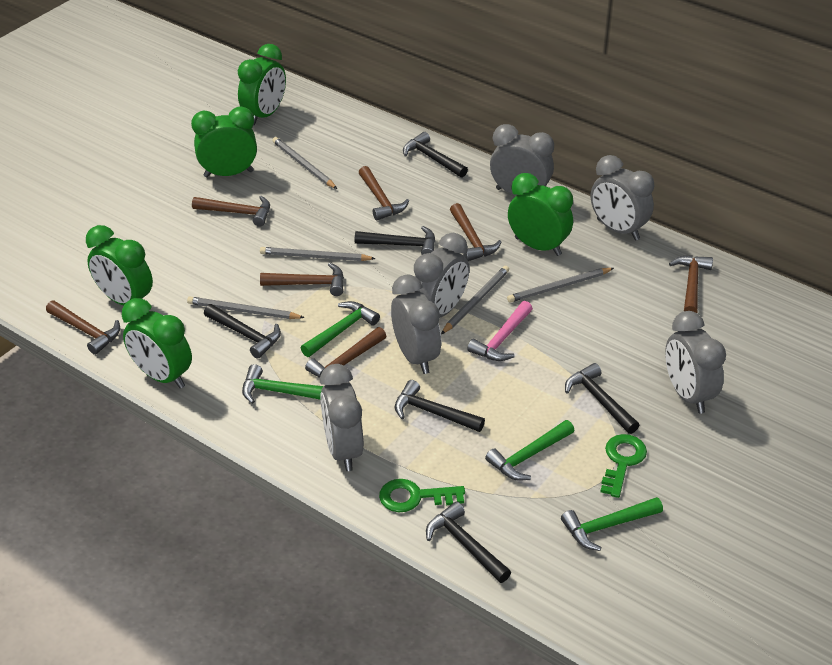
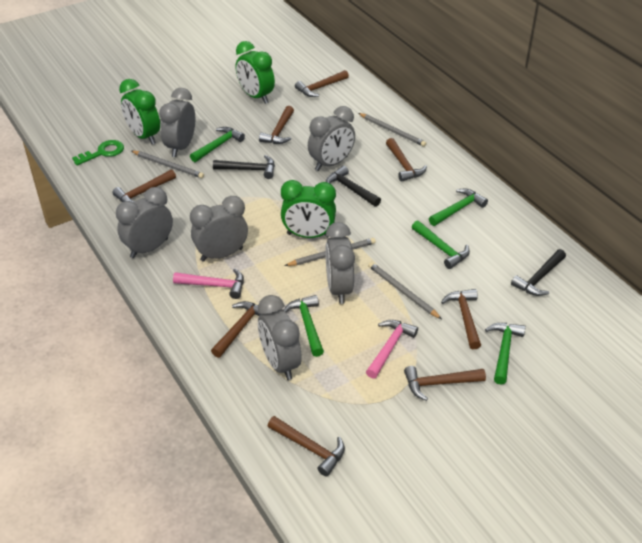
black hammer: [204,304,281,359] [355,226,435,255] [395,380,485,432] [403,132,468,178] [426,501,511,583] [565,363,639,434] = 6 -> [213,155,275,179] [326,166,381,207] [511,249,566,296] = 3
brown hammer: [46,301,120,355] [192,196,270,227] [260,263,344,296] [305,327,386,378] [358,166,409,221] [450,203,501,261] [669,255,713,313] = 7 -> [113,170,176,202] [211,301,261,358] [259,106,294,144] [268,416,345,476] [295,70,349,97] [386,138,427,182] [404,366,486,401] [441,289,481,349] = 8
green clock: [86,225,153,305] [122,298,192,389] [191,107,257,177] [238,44,286,126] [508,173,573,256] = 5 -> [119,79,160,144] [236,41,275,104] [281,180,336,238] = 3
green hammer: [242,364,323,404] [301,301,380,357] [485,420,575,481] [561,497,663,551] = 4 -> [190,127,245,162] [284,295,324,357] [412,221,470,269] [429,189,488,226] [485,323,526,385] = 5
green key: [379,479,465,512] [601,434,647,498] = 2 -> [72,140,124,166] = 1
grey pencil: [187,296,305,319] [260,247,376,261] [272,137,337,189] [441,266,509,334] [507,268,614,303] = 5 -> [132,151,204,178] [285,238,376,266] [358,113,426,147] [368,262,442,319] = 4
pink hammer: [467,301,533,361] = 1 -> [173,268,244,299] [366,320,418,379] = 2

